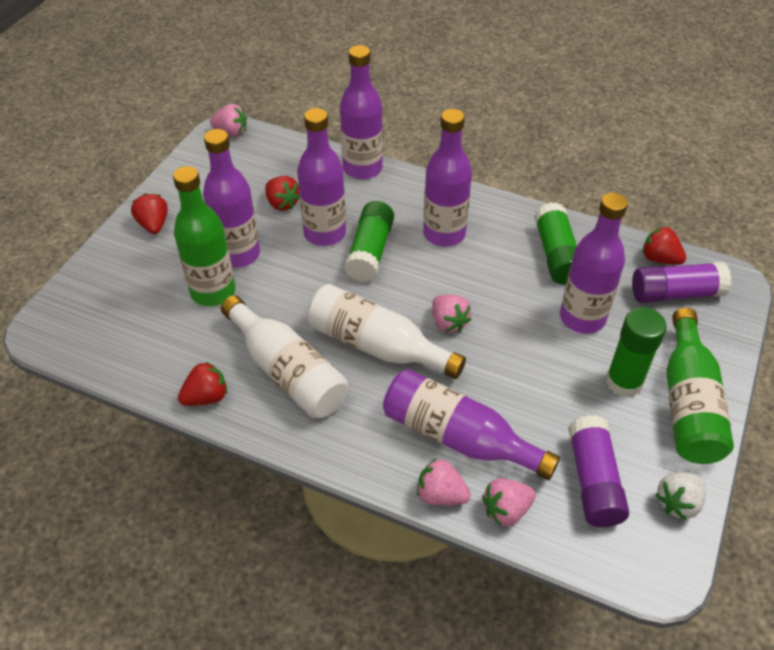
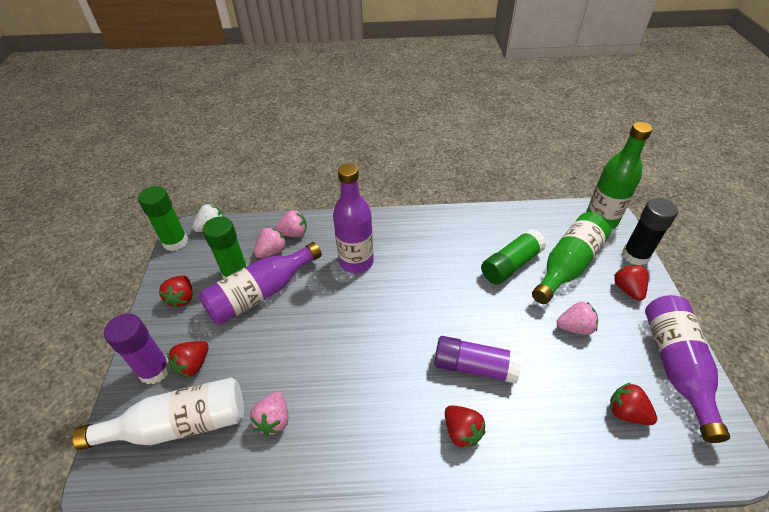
black glue stick: none = 0 -> [622,198,678,266] = 1
purple bottle: [203,129,260,268] [297,108,346,246] [340,45,383,180] [383,369,560,480] [423,109,472,247] [560,193,628,334] = 6 -> [199,242,322,325] [333,164,374,273] [645,295,730,443] = 3
red strawberry: [131,193,168,234] [178,362,227,406] [265,176,299,211] [642,226,686,265] = 4 -> [159,275,193,308] [167,341,209,377] [445,405,486,449] [610,383,657,425] [614,264,649,301] = 5
white bottle: [221,295,348,418] [307,284,466,379] = 2 -> [72,378,244,450] = 1

